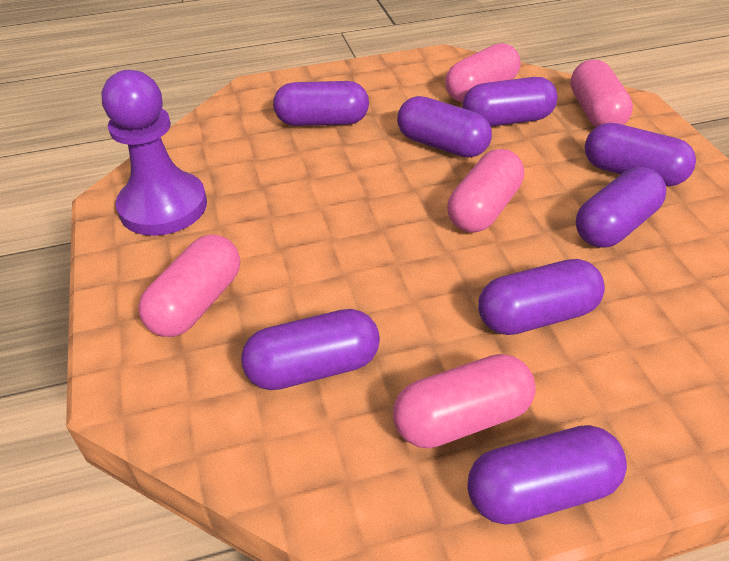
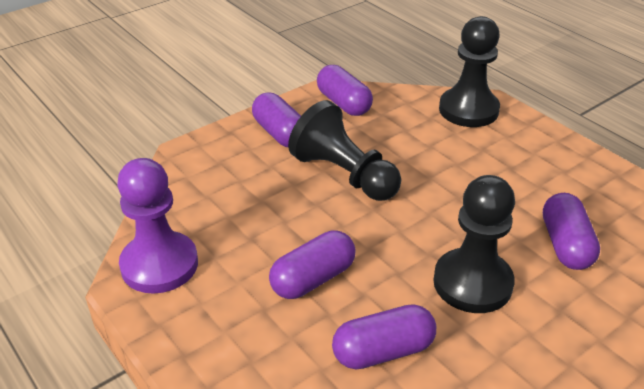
black pawn: none = 0 -> [288,100,401,201] [433,175,515,313] [439,16,500,127] = 3
pink capsule: [138,234,240,337] [393,354,536,449] [445,43,521,102] [447,149,524,233] [570,60,633,127] = 5 -> none = 0
purple capsule: [241,309,380,390] [273,81,369,126] [397,96,492,158] [462,77,558,127] [467,425,627,524] [478,259,605,335] [576,167,666,248] [585,123,696,186] = 8 -> [252,92,301,147] [269,230,356,299] [317,65,373,116] [332,304,436,369] [543,193,600,270] = 5

